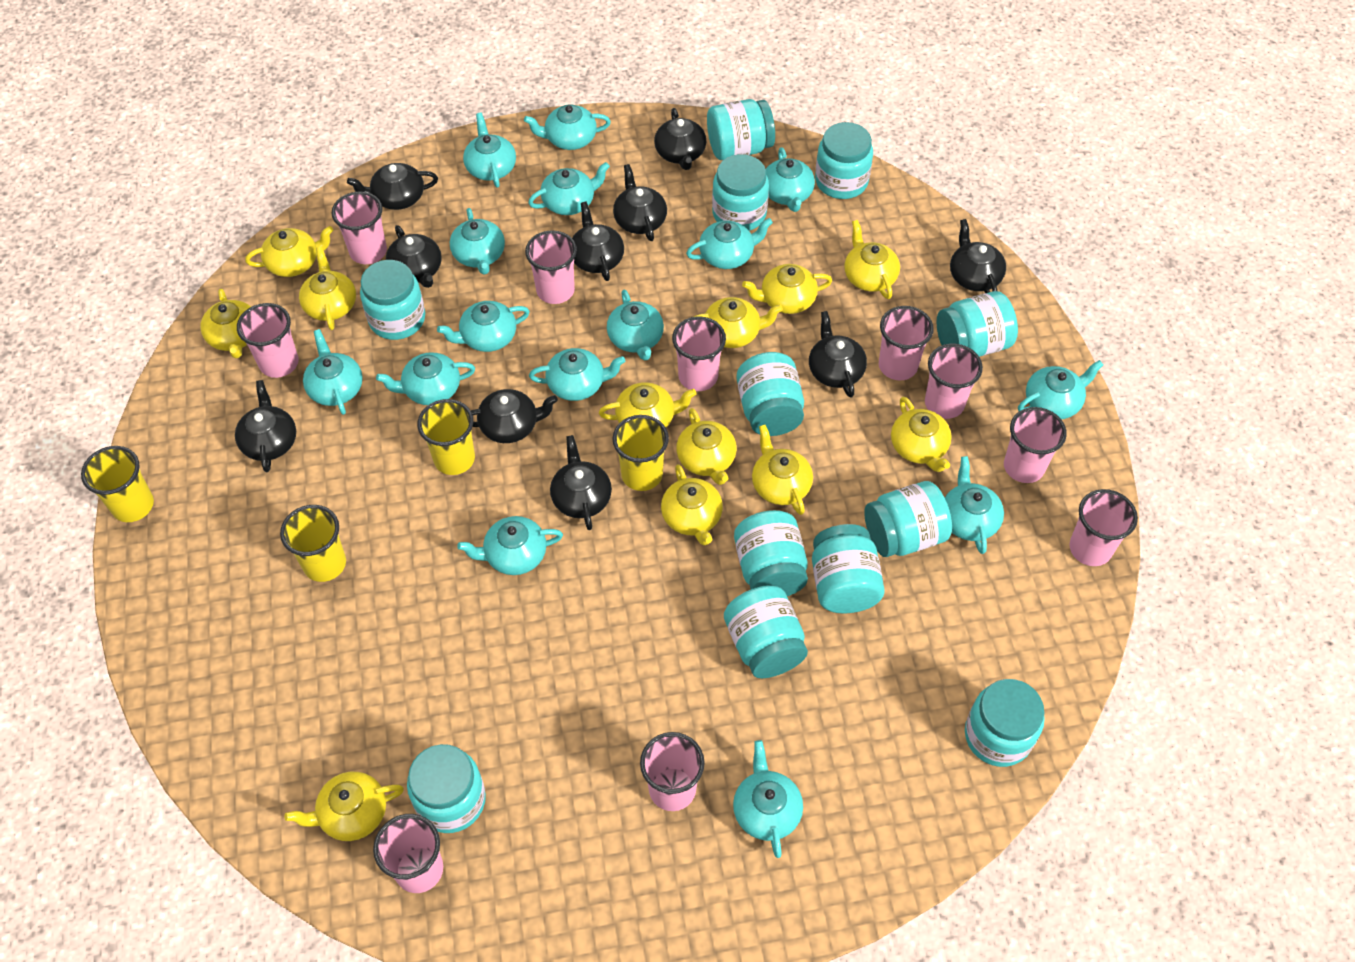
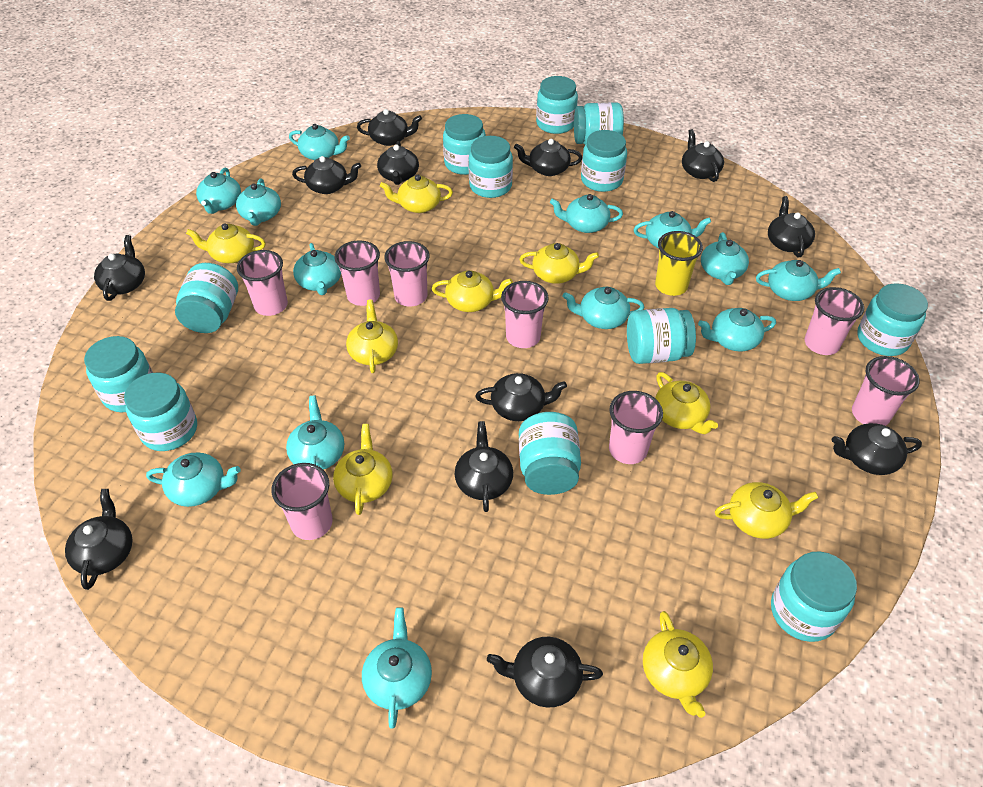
black teapot: [235,380,296,472] [347,163,438,210] [386,225,442,288] [471,389,558,443] [550,435,612,530] [572,202,624,281] [613,164,667,241] [654,108,706,170] [809,311,867,398] [950,219,1006,293] = 10 -> [65,489,132,590] [94,235,145,301] [292,156,361,194] [357,109,422,146] [377,141,419,185] [455,421,513,512] [476,373,567,421] [487,637,603,708] [514,139,582,176] [682,129,724,182] [768,196,815,257] [832,423,922,475] = 12
pink cup: [237,303,299,378] [332,192,387,264] [373,814,443,893] [525,230,577,304] [640,732,705,811] [672,316,726,391] [879,306,934,380] [925,344,983,419] [1004,407,1067,483] [1070,489,1138,566] = 10 -> [237,250,288,316] [271,463,333,540] [335,240,380,306] [384,241,430,306] [501,281,549,348] [609,391,663,464] [805,287,864,355] [852,356,920,426] = 8
turquoise teapot: [303,329,363,415] [376,352,475,405] [437,301,530,352] [450,208,505,275] [457,516,563,575] [463,113,516,187] [524,104,611,150] [528,162,610,215] [529,348,625,401] [607,290,664,360] [686,218,773,269] [733,740,803,858] [766,147,815,212] [945,456,1004,554] [1018,360,1103,419] = 15 -> [146,453,241,507] [196,167,241,214] [236,178,281,226] [286,396,344,470] [289,124,350,160] [293,243,341,295] [362,607,432,728] [550,194,623,233] [563,287,644,329] [633,211,711,248] [698,308,776,352] [701,232,749,285] [756,260,841,301] = 13
yellow cup: [81,446,154,522] [280,505,346,582] [417,399,475,475] [612,415,669,491] = 4 -> [655,231,703,296] = 1
yellow teapot: [200,289,251,358] [245,226,334,277] [285,772,404,841] [299,247,356,330] [599,382,697,428] [661,464,723,545] [676,408,737,485] [694,297,783,348] [742,264,832,314] [752,425,813,515] [844,220,900,299] [891,396,952,472] = 12 -> [186,223,266,263] [333,424,393,515] [346,299,398,373] [380,175,453,213] [432,270,513,312] [519,243,599,284] [643,611,713,718] [655,372,718,434] [715,482,818,539] = 9

